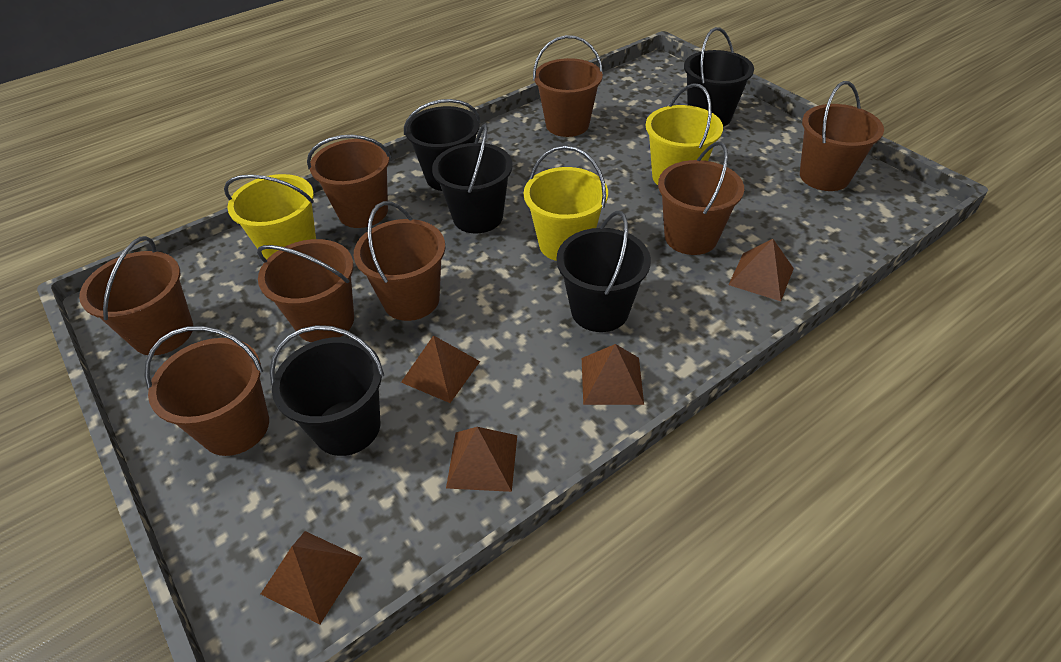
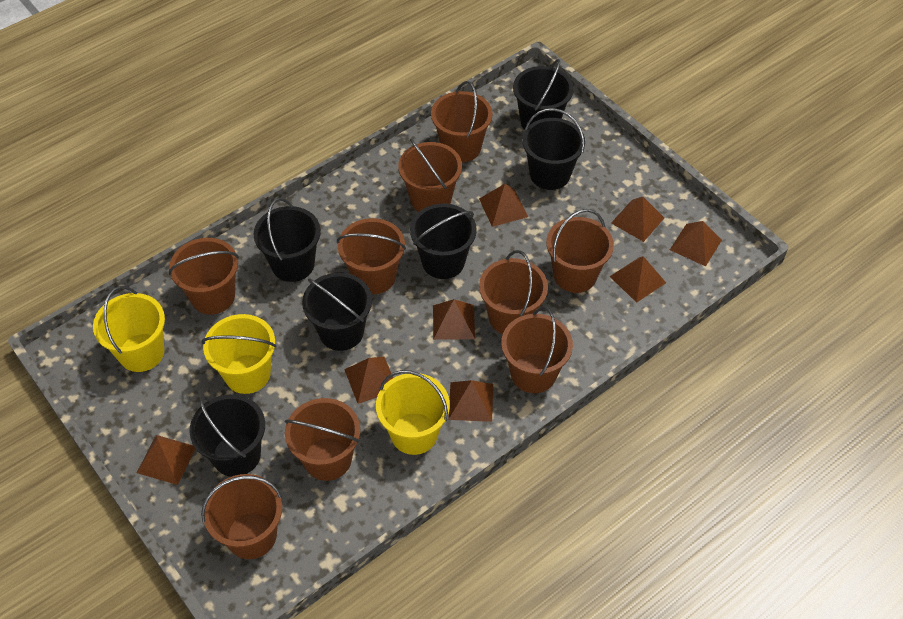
black bucket: [270,325,384,456] [404,99,480,191] [432,124,513,233] [556,211,651,332] [684,27,754,127] = 5 -> [189,394,265,477] [253,198,321,282] [302,273,372,351] [410,203,477,279] [513,59,574,130] [522,108,585,190] = 6
brown bucket: [79,236,193,356] [144,326,269,456] [257,239,354,342] [307,135,391,228] [354,201,445,321] [533,35,603,137] [658,141,744,255] [800,81,884,191] = 8 -> [169,238,239,315] [201,474,283,559] [285,398,360,481] [337,218,406,294] [398,139,462,212] [431,81,493,162] [479,250,548,334] [501,307,573,393] [546,209,614,293] = 9
brown pyramid: [261,531,362,624] [401,335,480,403] [446,427,517,492] [582,344,644,405] [728,239,794,301] = 5 -> [137,435,195,485] [344,357,393,404] [433,299,475,340] [448,380,493,422] [479,184,528,227] [610,256,666,303] [611,197,664,242] [670,221,722,267] = 8

